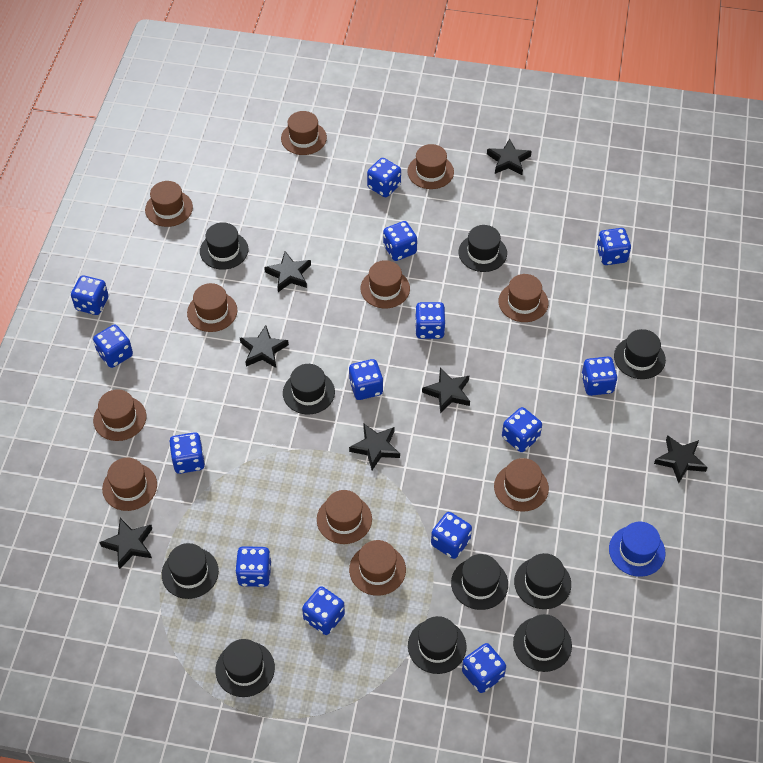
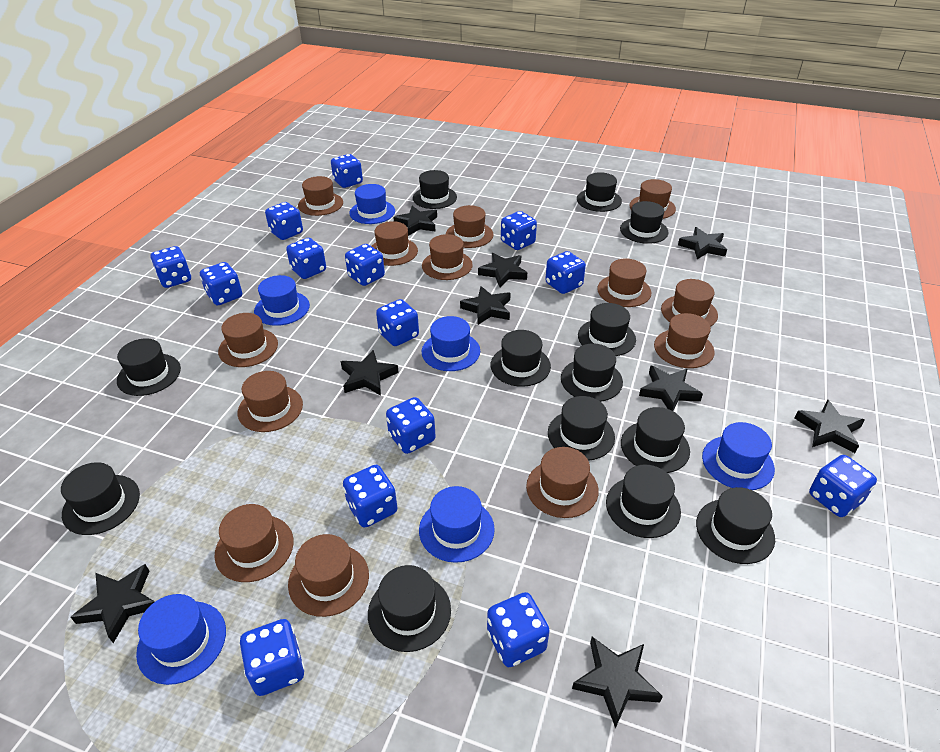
black hat: [162,543,219,599] [200,222,248,270] [215,639,275,697] [283,364,335,414] [408,616,466,674] [451,554,508,610] [459,225,507,272] [513,614,572,672] [514,553,571,609] [614,329,666,379] = 10 -> [61,462,140,535] [117,338,181,396] [368,565,451,652] [413,170,457,209] [491,330,551,387] [548,396,615,461] [561,343,623,402] [577,172,622,212] [578,303,636,356] [606,465,681,538] [620,201,668,244] [621,407,690,473] [696,487,775,564] = 13
black star: [99,518,152,569] [240,325,289,368] [264,251,311,292] [349,423,400,470] [422,368,470,414] [487,139,532,175] [654,435,708,483] = 7 -> [71,564,155,643] [341,350,399,396] [393,206,437,236] [460,286,511,325] [478,253,527,287] [572,637,663,729] [639,366,703,411] [678,227,727,259] [795,399,865,453] = 9
blue hat: [609,522,665,577] = 1 -> [136,594,226,685] [254,275,310,326] [350,184,395,224] [419,486,495,563] [422,316,480,371] [702,422,775,490] = 6
brown hat: [93,389,146,441] [102,458,157,511] [145,181,193,227] [187,283,237,332] [281,111,327,155] [317,490,372,544] [349,540,406,596] [361,260,410,308] [407,144,454,189] [494,458,549,512] [499,274,549,322] = 11 -> [214,504,294,582] [218,313,278,367] [238,371,303,432] [288,534,369,617] [298,176,343,216] [372,221,418,266] [422,234,473,280] [446,205,493,248] [526,447,599,518] [597,259,652,307] [629,179,676,219] [654,313,715,368] [661,279,718,327] = 13

